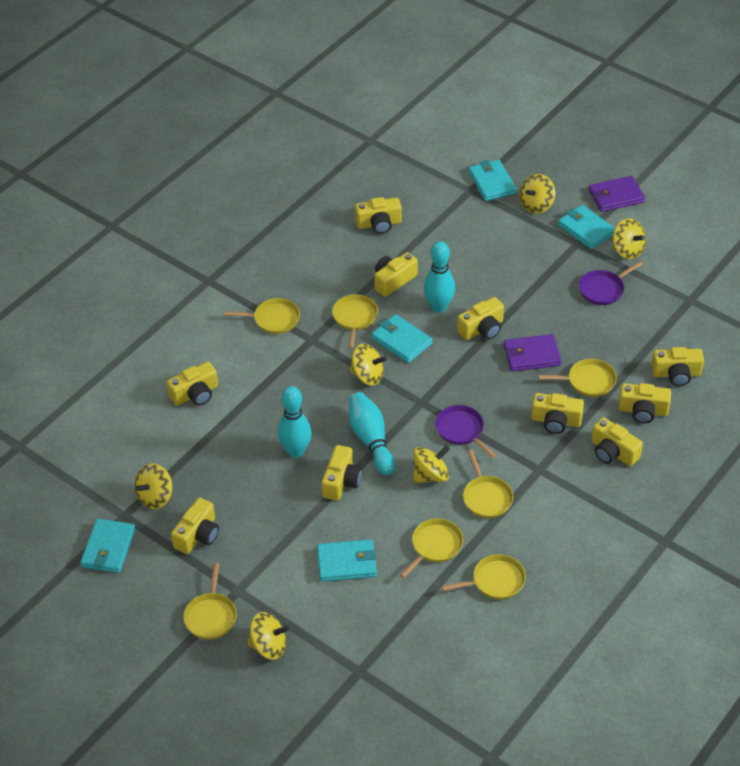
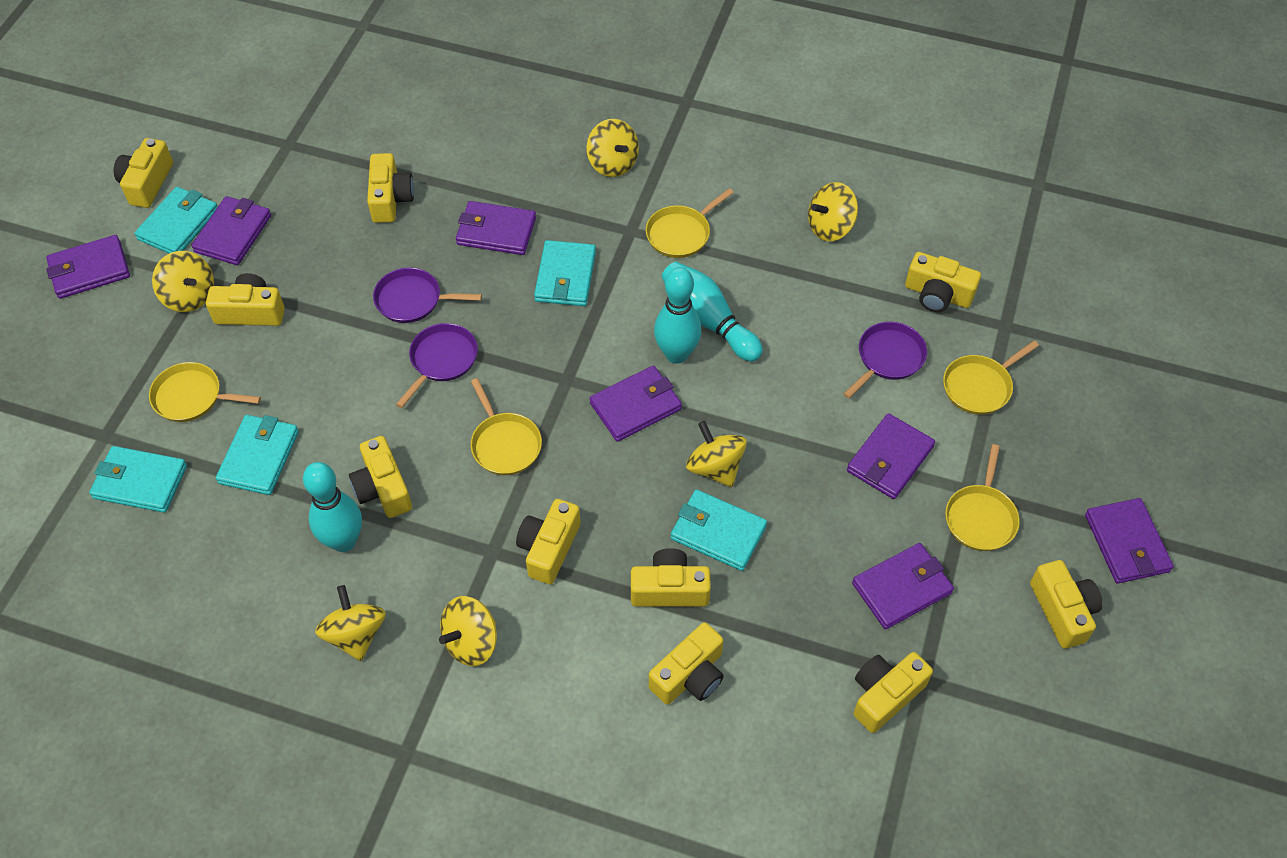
purple pan: [435,405,497,458] [579,261,643,305] = 2 -> [373,268,482,323] [396,323,478,408] [844,322,927,398] = 3
purple wallet: [504,334,561,372] [589,176,645,212] = 2 -> [46,235,130,299] [191,196,271,265] [456,201,536,255] [590,366,682,442] [847,413,935,499] [852,543,954,629] [1085,498,1174,583] = 7
yellow pan: [183,563,237,640] [224,298,300,334] [332,294,378,349] [400,519,463,578] [442,554,526,599] [463,450,513,518] [538,359,617,397] = 7 -> [149,362,261,422] [471,378,542,475] [646,188,734,258] [943,341,1039,415] [945,444,1020,551] = 5

